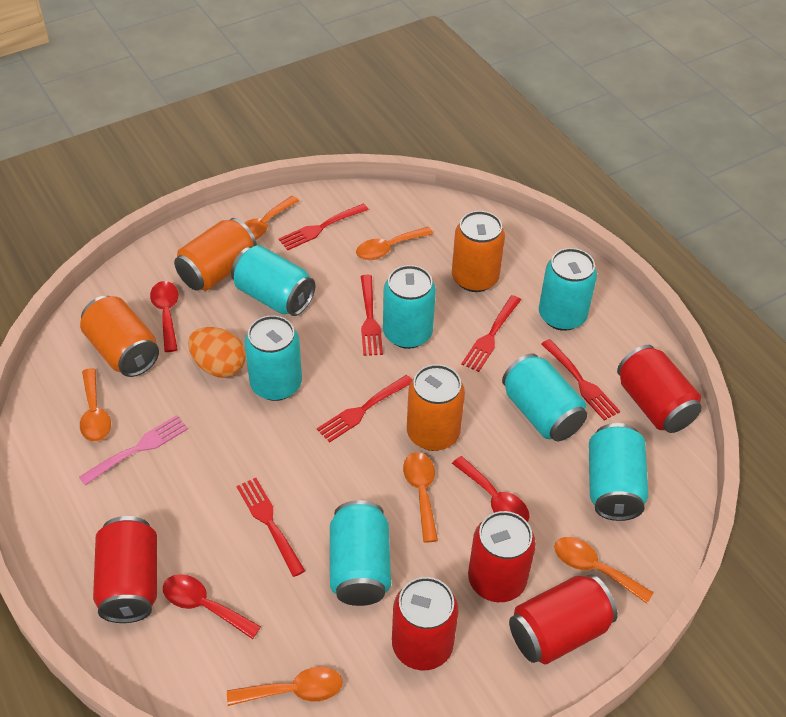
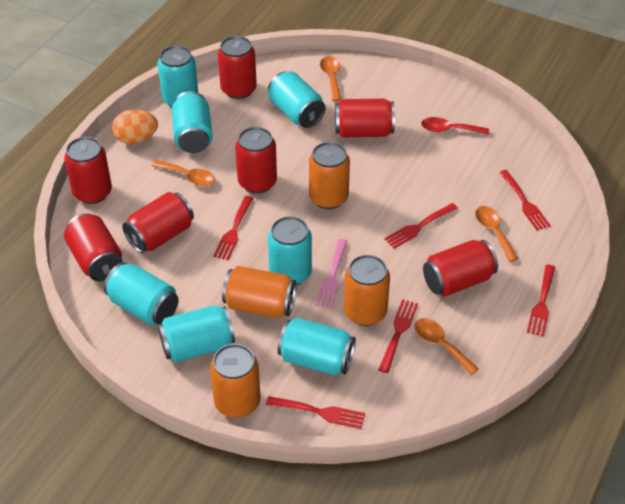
orange spoon: [80,368,111,442] [227,667,343,706] [245,196,299,240] [356,227,433,260] [403,452,438,543] [554,537,654,604] = 6 -> [152,160,215,186] [320,56,341,101] [414,318,479,375] [475,206,518,262] = 4
red can: [93,516,157,623] [392,577,459,671] [468,511,536,602] [509,574,618,664] [617,345,702,433] = 5 -> [64,137,112,204] [64,213,123,282] [122,192,194,253] [218,36,257,99] [235,127,277,193] [335,99,395,137] [423,240,498,297] = 7
red spoon: [150,281,178,352] [163,574,261,639] [452,456,530,522] = 3 -> [421,117,489,135] = 1

